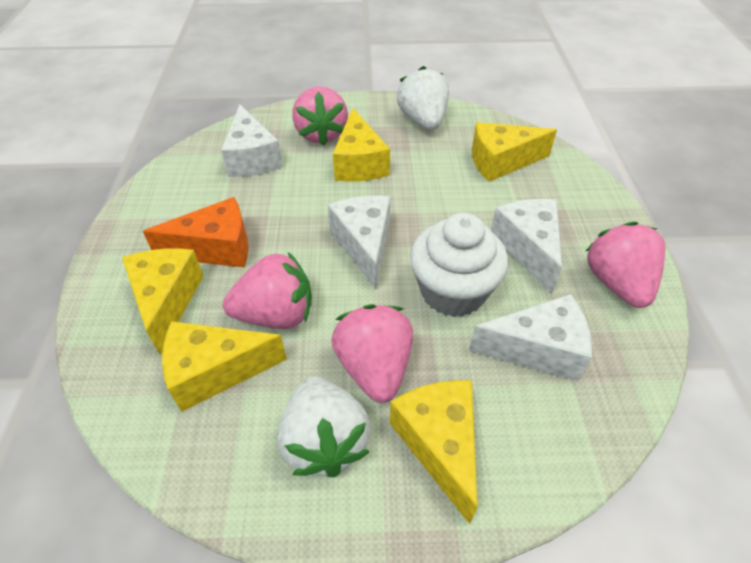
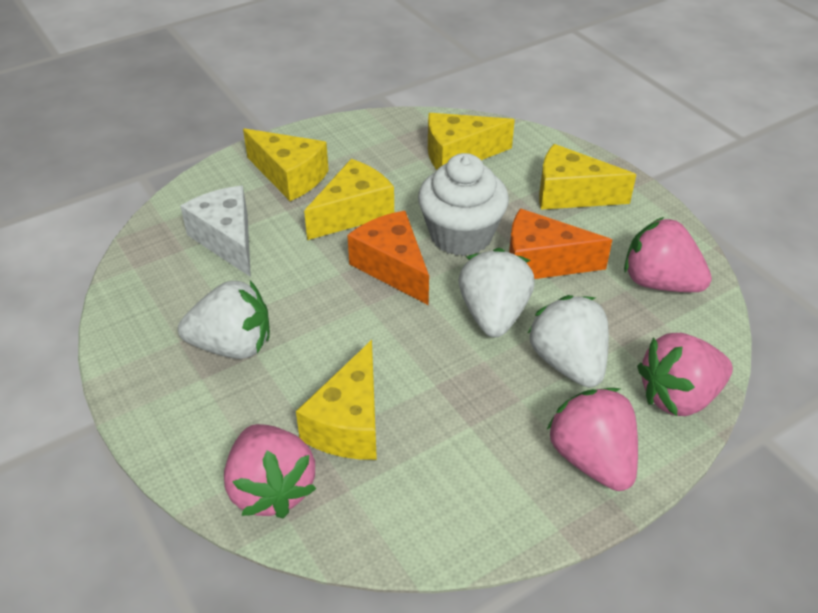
orange cheese: [143,197,248,267] = 1 -> [347,211,429,305] [509,209,612,279] = 2
white cheese: [221,105,283,177] [328,196,390,289] [469,294,592,381] [491,199,562,294] = 4 -> [180,186,251,277] = 1
white strawberry: [277,376,370,477] [397,66,449,130] = 2 -> [178,281,270,359] [459,248,535,337] [528,295,609,388] = 3

